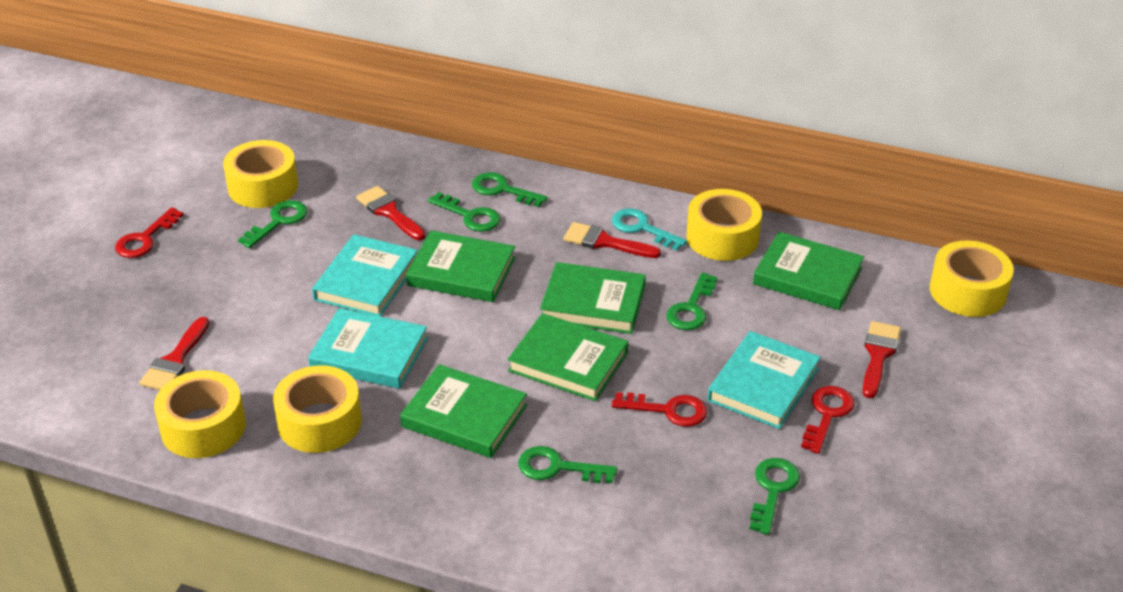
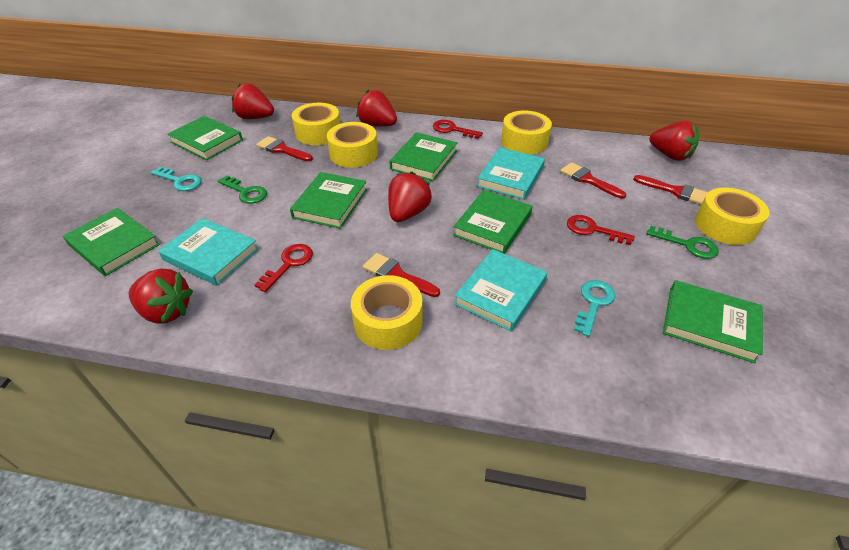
green book: [400,364,527,458] [406,230,515,302] [508,313,628,401] [540,262,646,334] [753,232,864,310] = 5 -> [63,208,160,276] [167,116,243,160] [290,172,367,229] [389,132,458,181] [453,190,533,254] [663,280,763,363] = 6
green key: [238,200,307,248] [428,192,500,232] [472,172,548,207] [518,446,617,483] [666,272,717,330] [750,458,800,535] = 6 -> [218,175,267,204] [646,226,719,259] = 2
red strawberry: none = 0 -> [128,268,193,324] [232,83,274,119] [356,89,397,126] [388,171,432,222] [650,120,699,161] = 5
turquoise key: [612,208,687,251] = 1 -> [151,167,202,191] [574,280,616,337] = 2

